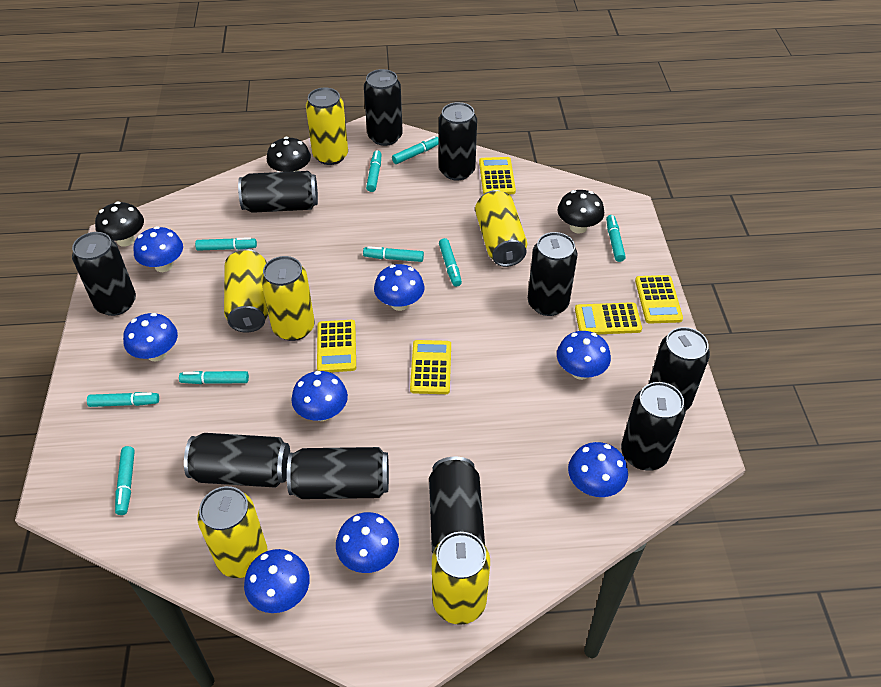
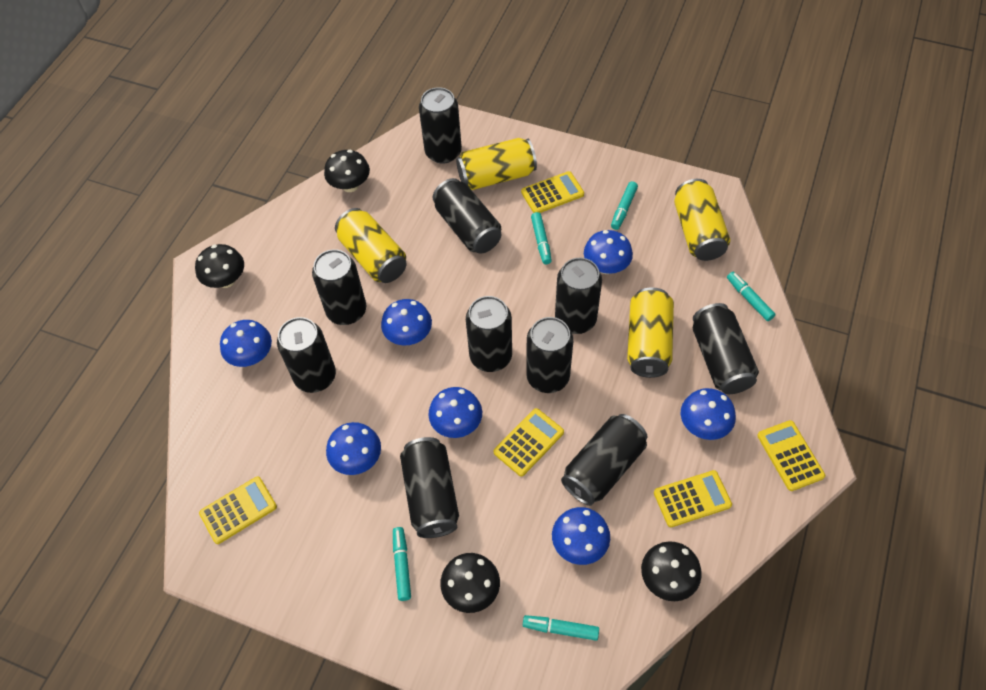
black mushroom: [95,202,144,247] [267,137,311,172] [557,190,604,234] = 3 -> [195,244,244,288] [324,150,370,192] [440,553,500,613] [641,541,702,601] = 4
blue mushroom: [123,313,178,361] [134,226,183,272] [244,549,310,613] [291,371,348,421] [336,512,399,573] [374,264,424,311] [557,331,611,380] [568,442,628,497] = 8 -> [220,320,272,367] [326,422,381,475] [381,299,432,345] [428,387,482,438] [552,507,610,565] [584,230,633,274] [681,388,736,440] = 7
turquoise marker: [87,392,159,407] [115,446,135,515] [179,371,249,384] [195,237,257,251] [363,246,424,262] [366,150,382,192] [392,136,439,164] [439,238,462,287] [606,215,626,262] = 9 -> [393,527,411,601] [523,615,599,641] [531,212,552,264] [611,181,638,230] [727,272,776,321] = 5
yellow can: [197,486,268,578] [224,249,268,333] [261,256,315,341] [306,87,348,165] [432,532,490,625] [475,190,527,267] = 6 -> [335,208,407,283] [456,138,537,190] [627,287,674,378] [674,179,730,261] = 4

